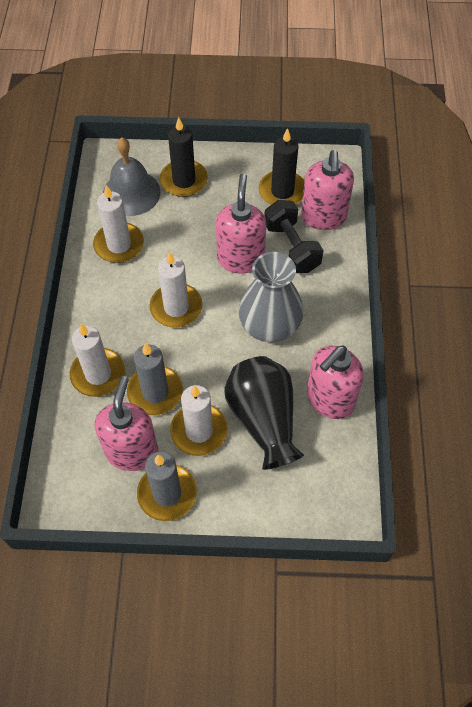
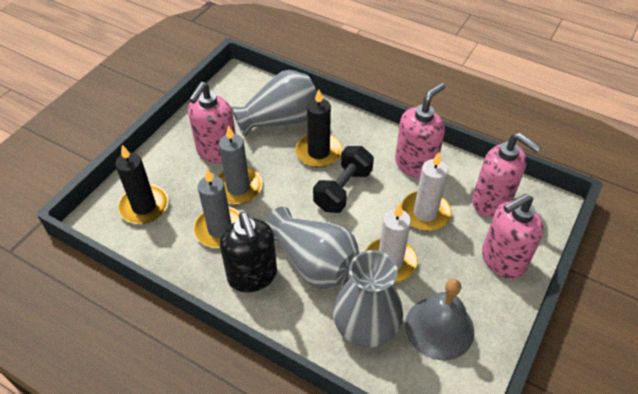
black soap dispenser: none = 0 -> [220,212,277,293] = 1
black vase: [224,356,304,470] = 1 -> none = 0
grey vase: [239,252,304,342] = 1 -> [230,70,317,137] [265,206,359,289] [333,250,403,348] = 3
white candle: [70,324,125,397] [93,185,144,263] [150,252,203,328] [170,385,228,456] = 4 -> [365,204,418,283] [401,152,452,231] = 2

